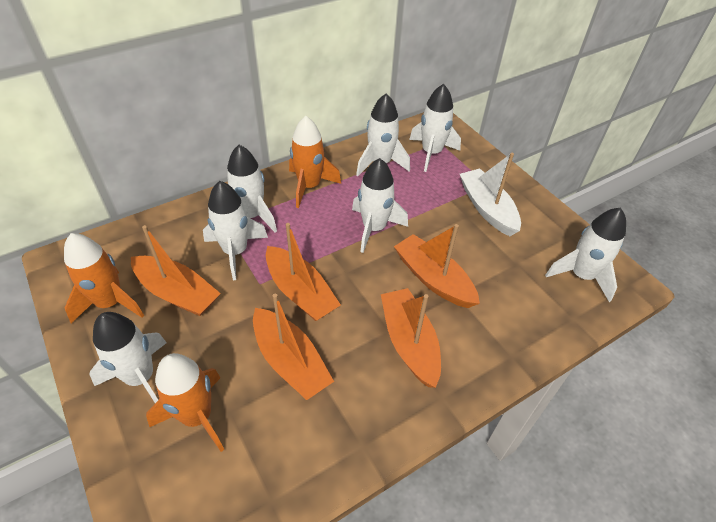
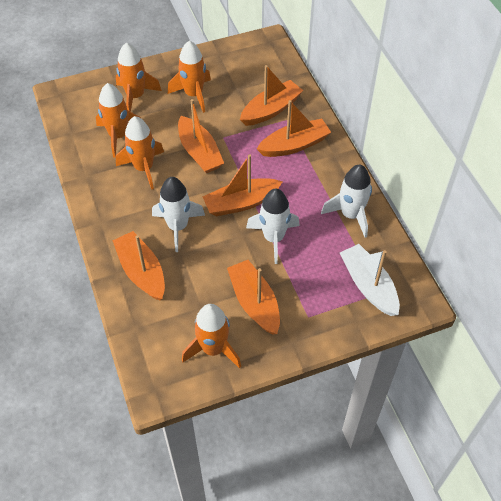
orange boat: [131,225,221,316] [253,294,334,400] [266,223,341,321] [381,288,441,388] [394,224,480,308] = 5 -> [112,231,165,301] [178,99,224,173] [203,154,283,216] [227,260,280,335] [240,65,303,126] [257,100,331,157] = 6
orange rocket: [64,233,144,323] [146,353,224,452] [289,116,341,208] = 3 -> [96,83,141,157] [116,42,162,112] [116,116,164,190] [168,41,211,113] [182,304,241,369] = 5
white rocket: [90,312,167,403] [203,181,268,280] [227,145,277,233] [352,158,408,253] [356,93,410,176] [409,84,461,172] [545,208,626,302] = 7 -> [152,177,205,252] [246,189,300,264] [321,165,372,238] = 3

